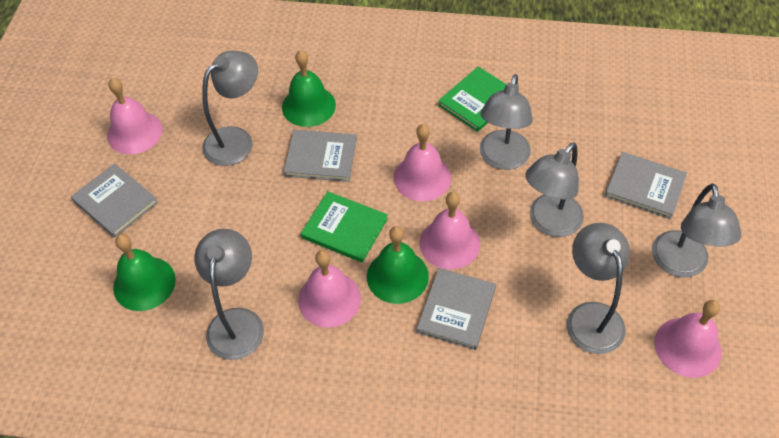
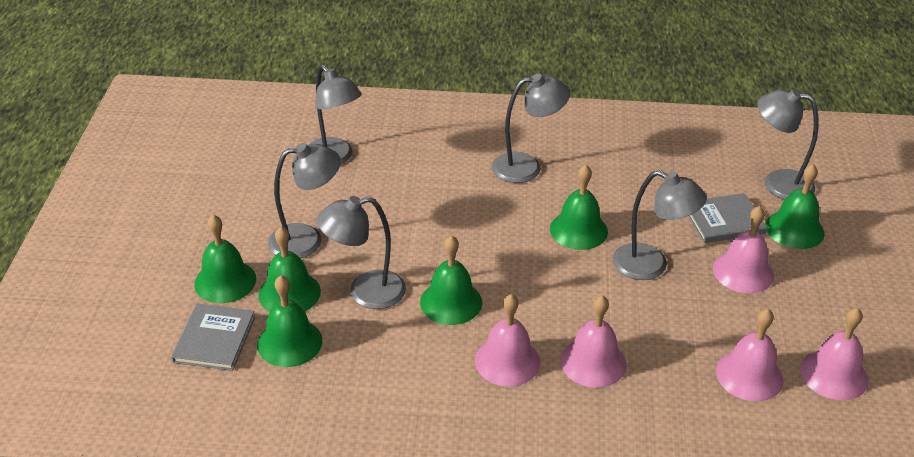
green bell: [113,234,176,311] [282,50,336,127] [367,226,429,304] = 3 -> [194,215,256,303] [257,275,322,367] [258,226,321,312] [420,235,482,325] [550,165,608,250] [765,164,824,249] = 6
green book: [301,191,388,263] [438,67,506,132] = 2 -> none = 0
grey book: [71,163,158,237] [284,130,357,182] [417,268,496,350] [605,152,687,219] = 4 -> [171,304,255,371] [688,193,767,243] = 2

